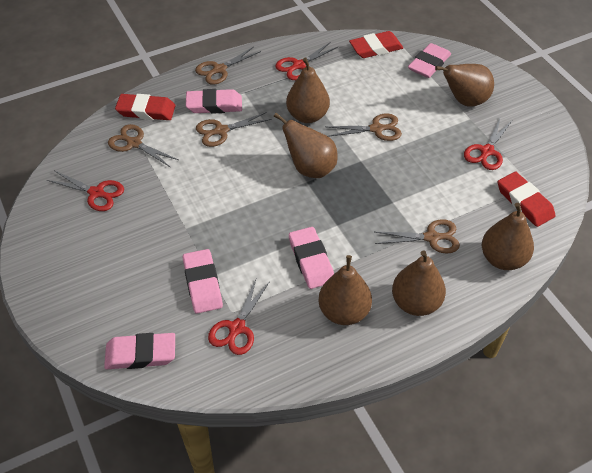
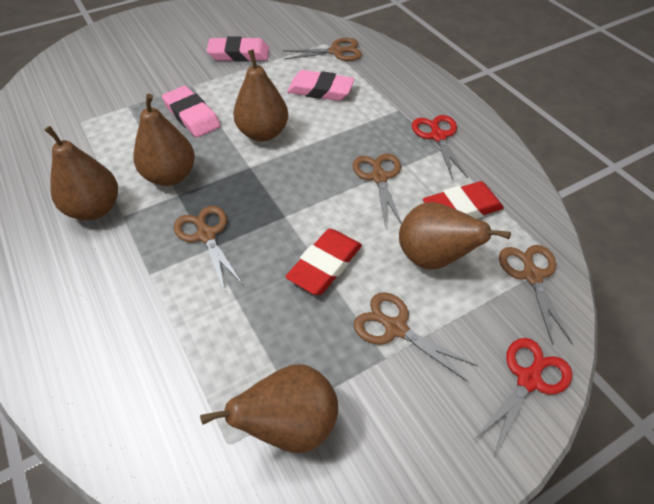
brown pear: [274,113,338,178] [286,57,330,123] [318,255,372,325] [392,250,446,316] [435,64,494,106] [482,203,534,270] = 6 -> [45,126,118,220] [133,94,195,186] [200,364,338,453] [233,50,288,141] [399,202,511,270] = 5
pink eraser: [104,333,175,369] [183,249,223,314] [186,89,242,113] [289,227,334,289] [408,43,451,78] = 5 -> [162,86,221,137] [206,37,269,62] [287,70,354,101] = 3
red eraser: [115,94,176,120] [349,31,403,58] [498,172,555,227] = 3 -> [285,229,362,295] [423,181,504,219] = 2
red scissors: [47,170,124,211] [208,277,270,355] [275,42,338,80] [464,119,512,170] = 4 -> [412,115,468,179] [473,338,572,456] = 2

